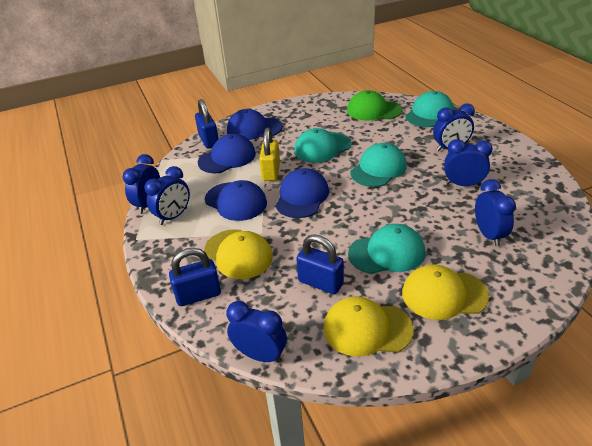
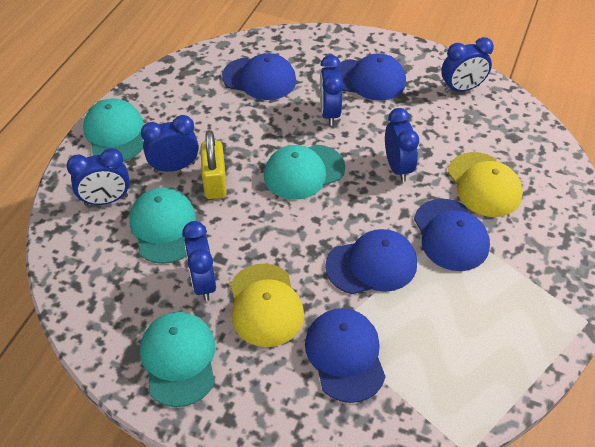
blue cap: [198,134,256,174] [205,180,267,221] [227,109,283,140] [276,168,329,218] = 4 -> [222,53,296,100] [305,308,386,403] [325,229,417,294] [335,53,406,100] [414,199,490,271] = 5
blue padlock: [169,248,221,306] [195,99,219,148] [296,234,344,294] = 3 -> none = 0
green cap: [347,90,402,120] = 1 -> none = 0
yellow cap: [204,229,273,279] [323,296,414,357] [402,264,489,320] = 3 -> [230,264,304,347] [448,152,523,217] = 2

